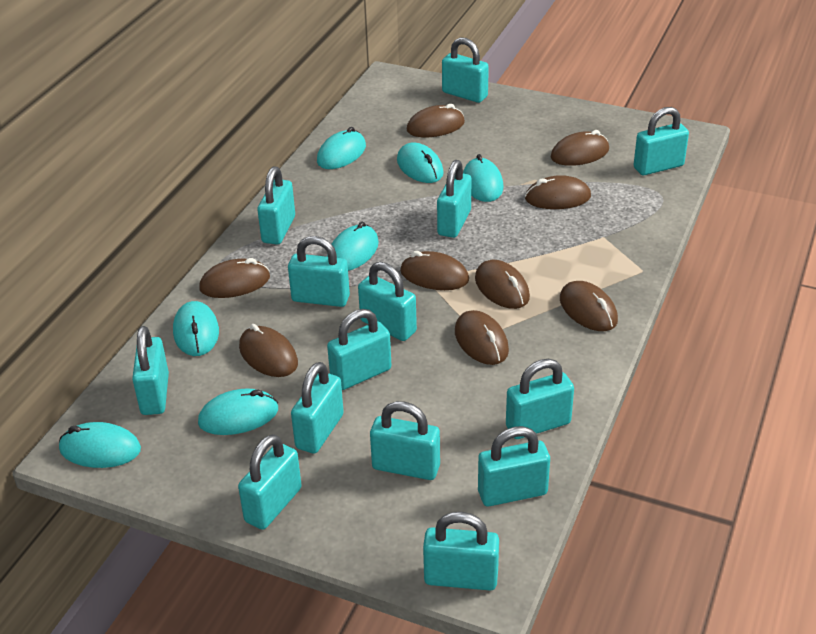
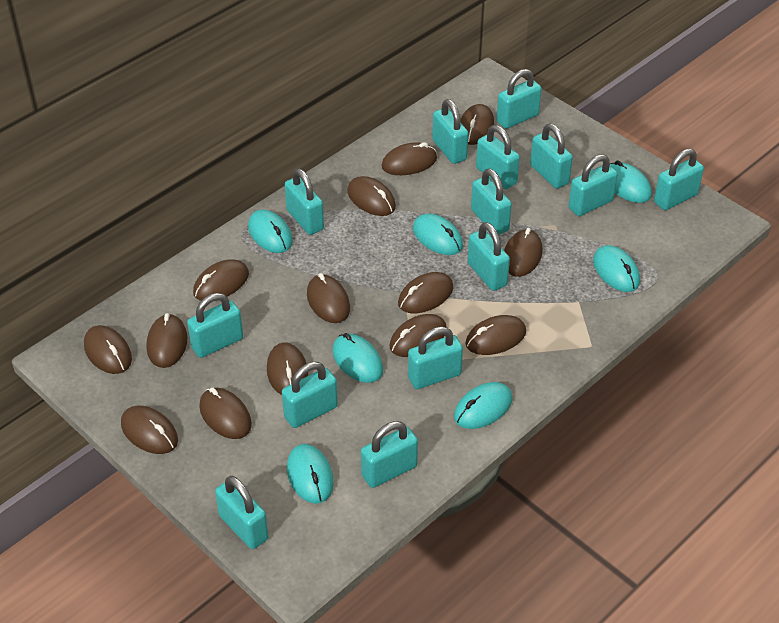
brown mouse: [199,258,270,298] [239,324,298,377] [400,251,469,290] [407,104,465,137] [455,310,509,365] [475,260,530,309] [525,175,591,209] [551,130,609,166] [560,281,618,331] = 9 -> [84,325,132,374] [121,406,178,454] [147,313,187,368] [193,259,249,301] [199,388,252,439] [267,342,308,395] [307,273,350,323] [347,176,396,216] [381,142,437,175] [390,314,447,357] [398,272,454,313] [460,104,494,145] [466,315,526,355] [504,228,542,277] = 14

